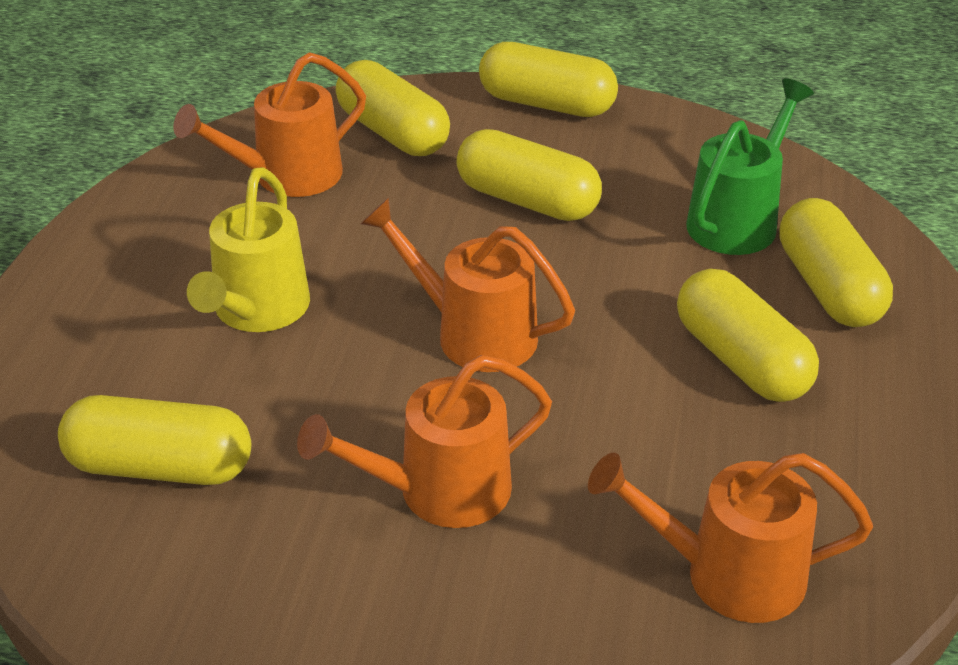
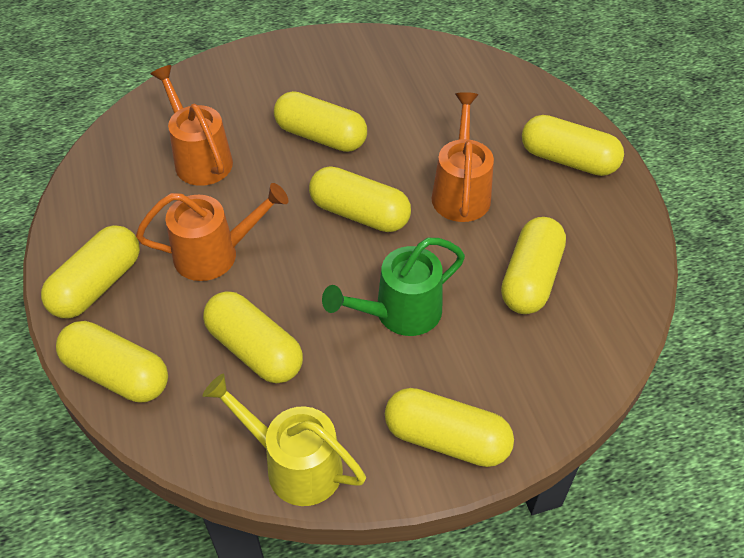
orange watering can: [173,52,366,197] [297,355,552,528] [360,198,575,372] [588,453,873,623] = 4 -> [136,183,288,281] [151,65,233,186] [432,92,494,222] = 3
yellow capsule: [58,395,251,485] [336,60,450,156] [456,129,602,221] [479,42,618,117] [677,269,819,402] [779,198,893,327] = 6 -> [41,225,140,318] [56,321,168,402] [203,291,303,383] [274,91,367,152] [309,166,411,232] [385,388,514,467] [501,217,566,314] [522,115,624,176] = 8

